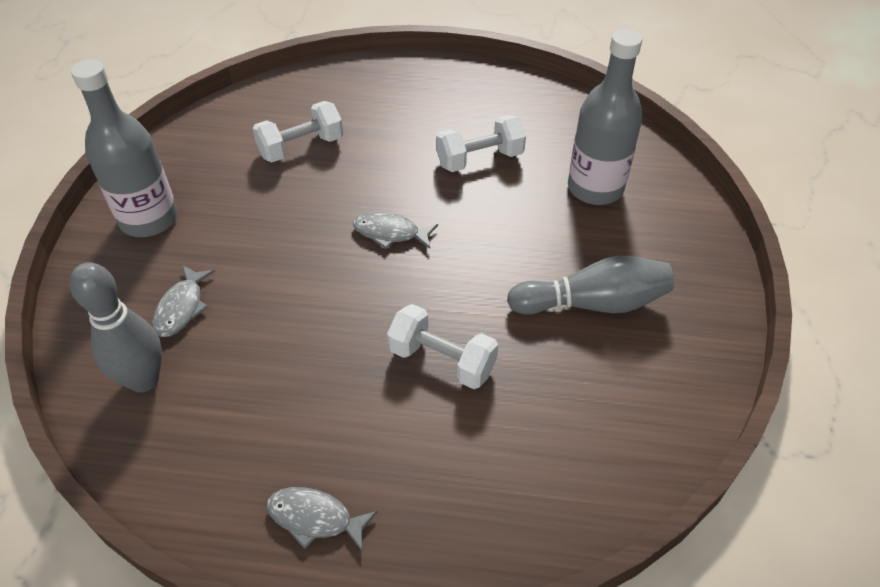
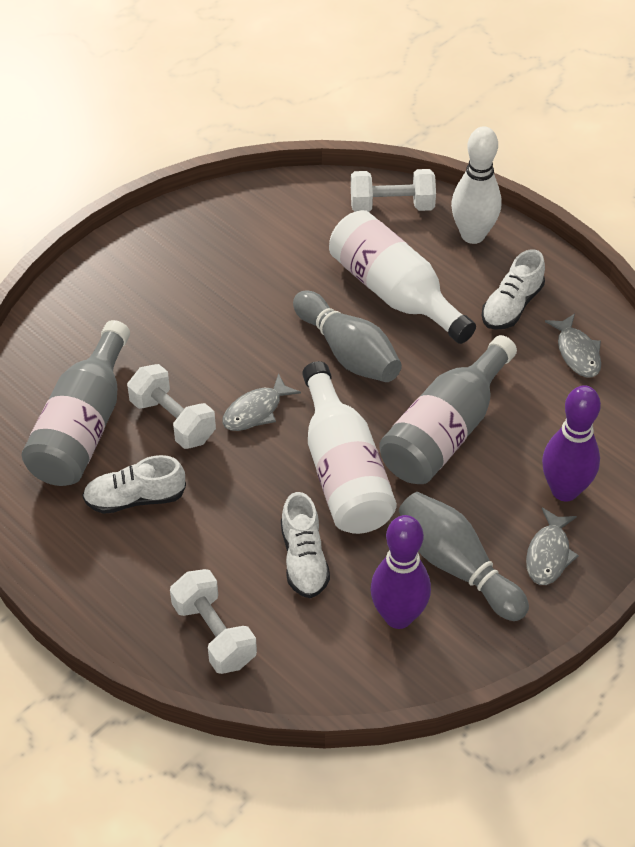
purple bowling pin: none = 0 -> [370,515,431,629] [542,385,601,501] = 2
white bottle: none = 0 -> [302,361,397,534] [329,210,476,344] = 2
white bowling pin: none = 0 -> [451,126,501,244] = 1
white shoe: none = 0 -> [82,455,186,514] [281,492,330,598] [482,249,545,330] = 3

